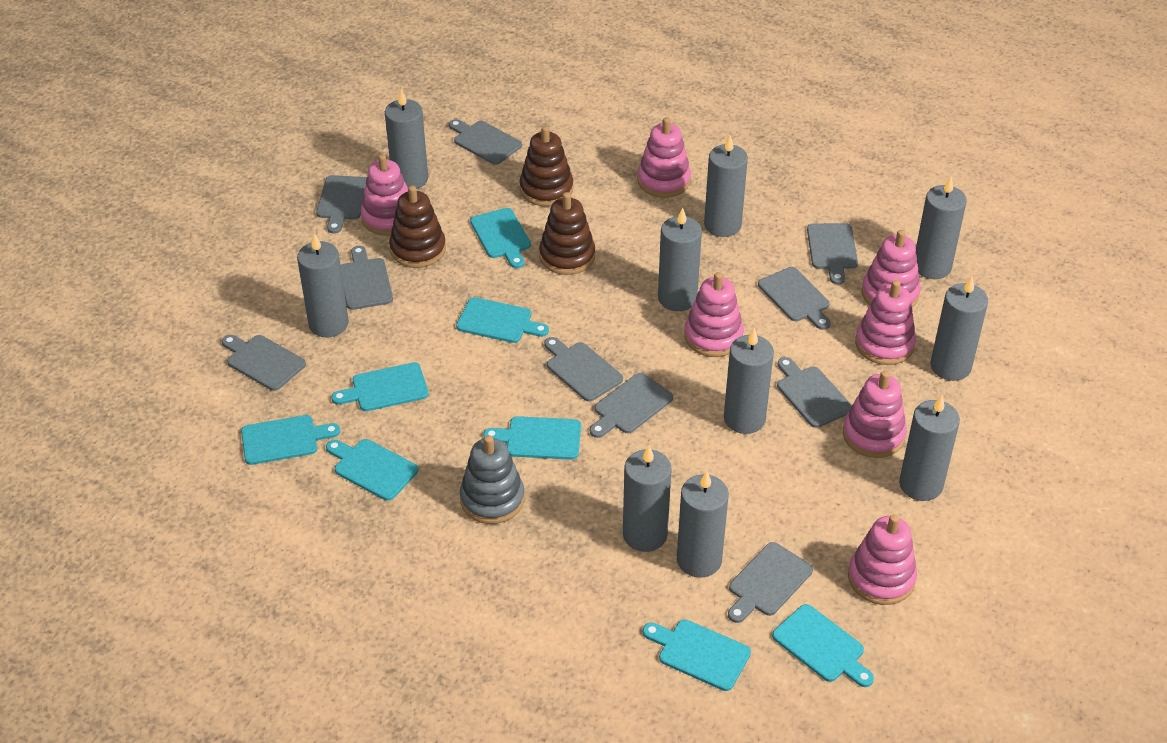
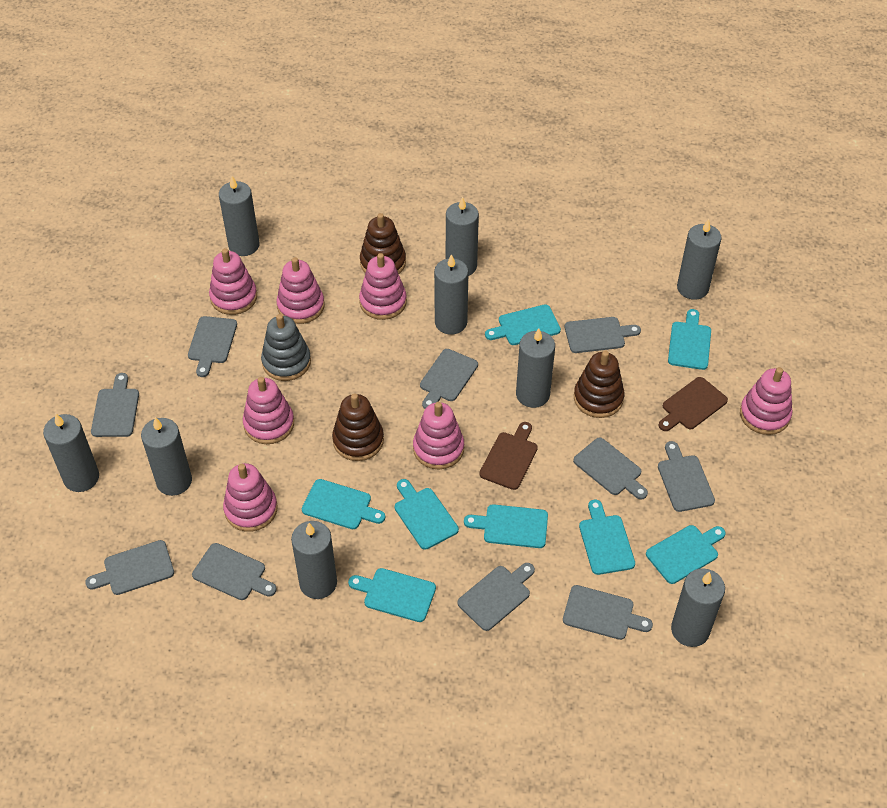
brown cutting board: none = 0 -> [479,422,538,490] [658,377,728,431] = 2
grey candle: [297,233,349,337] [385,89,428,189] [623,446,672,552] [658,208,702,311] [677,471,729,578] [704,135,748,237] [724,328,774,434] [899,395,960,501] [916,177,967,279] [931,276,988,381] = 10 -> [43,414,99,492] [141,417,192,496] [219,176,260,256] [291,521,337,599] [434,254,469,335] [446,196,479,276] [516,328,555,408] [671,568,725,647] [677,219,722,300] = 9

